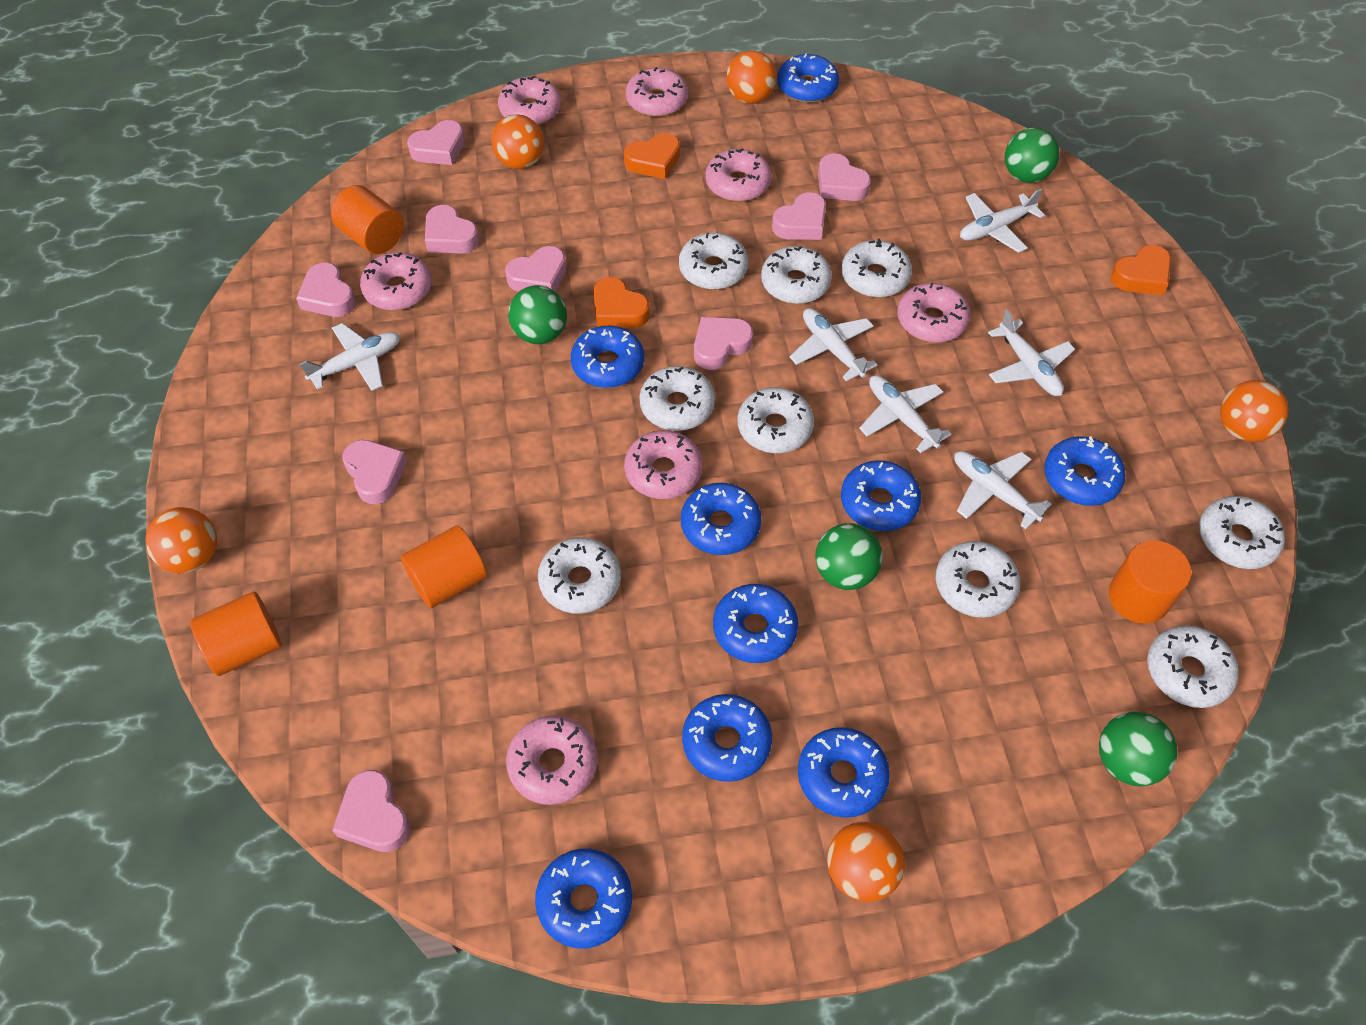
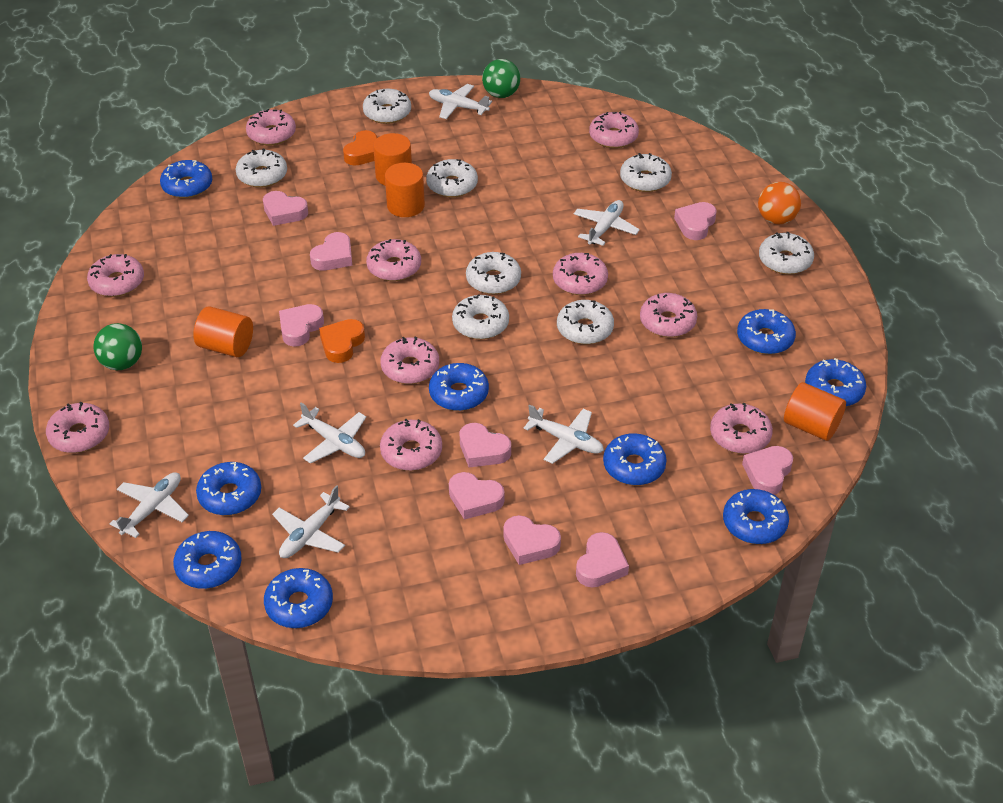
green ball: [508,285,567,344] [815,523,883,590] [1005,128,1060,183] [1099,712,1177,786] = 4 -> [93,323,142,370] [482,59,520,98] = 2
orange ball: [145,507,217,573] [491,114,544,169] [726,50,777,104] [827,821,905,902] [1220,380,1289,442] = 5 -> [758,182,801,225] = 1
orange heart: [593,277,650,328] [624,133,680,179] [1111,245,1171,295] = 3 -> [319,319,365,363] [343,130,377,166] = 2
pink donut: [360,252,432,311] [498,76,561,125] [506,716,598,805] [624,430,703,499] [626,67,688,117] [705,148,771,202] [897,283,970,343] = 7 -> [46,402,109,453] [87,254,144,297] [246,109,296,146] [366,239,421,281] [380,336,439,384] [380,419,442,471] [553,253,608,295] [589,112,639,148] [640,293,697,337] [710,403,773,454] = 10
white donut: [538,537,621,613] [639,366,715,431] [679,233,748,290] [737,387,814,453] [761,246,832,304] [841,238,912,298] [936,541,1020,618] [1147,625,1239,708] [1199,496,1285,569] = 9 -> [236,148,287,188] [363,89,411,124] [426,159,478,197] [452,294,509,339] [466,252,521,294] [557,300,614,344] [620,153,672,192] [759,232,814,275] = 8

